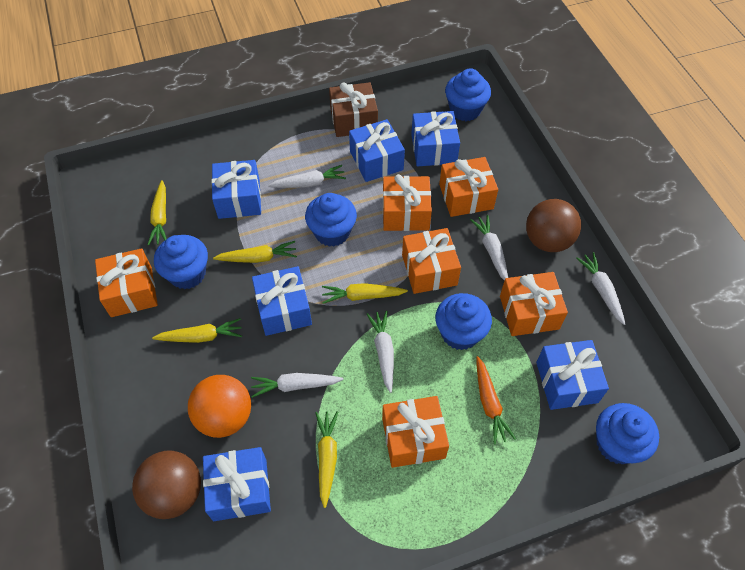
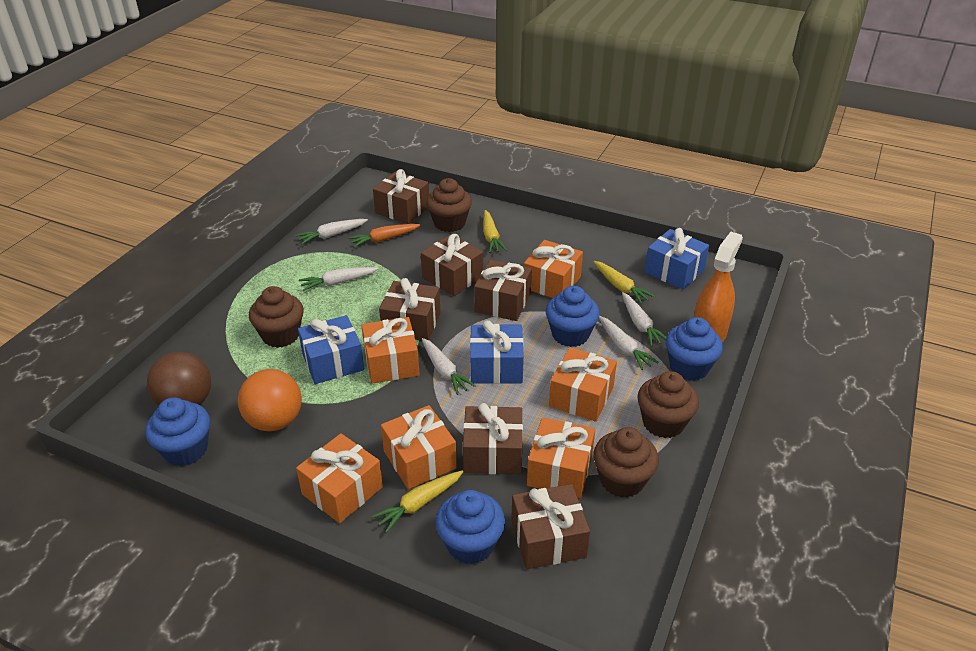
blue cupcake: [154,235,208,289] [305,193,357,247] [435,293,492,350] [445,68,491,121] [596,403,659,464] = 5 -> [145,397,210,466] [436,490,505,564] [546,286,600,347] [666,317,723,381] = 4
blue gift: [203,447,271,521] [211,160,261,219] [252,266,312,336] [349,119,405,182] [411,111,460,166] [536,340,609,410] = 6 -> [298,315,364,384] [470,320,524,384] [644,228,709,290] = 3
brown ball: [132,450,201,519] [526,199,581,252] = 2 -> [147,352,211,406] = 1
brown cupcake: none = 0 -> [249,286,304,348] [426,178,472,232] [593,427,659,498] [637,371,699,438] = 4
brown gift: [329,82,378,137] = 1 -> [373,169,429,224] [379,278,441,340] [421,234,483,296] [463,403,523,474] [474,260,532,321] [511,484,590,569] = 6
orange spray bottle: none = 0 -> [693,232,743,342] = 1
yellow carrot: [148,180,167,245] [152,318,242,343] [213,241,297,263] [315,411,338,508] [322,283,408,304] = 5 -> [372,470,463,533] [483,210,507,253] [593,261,655,304] = 3

